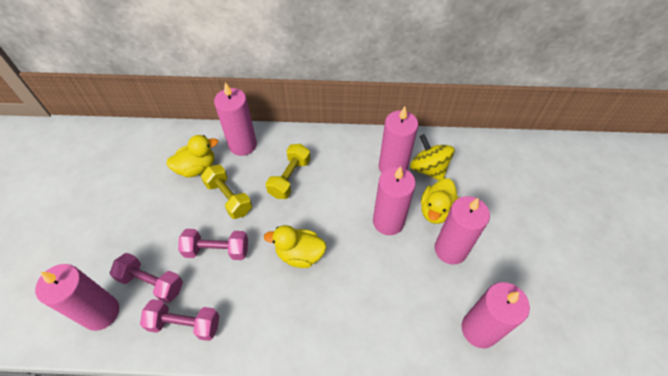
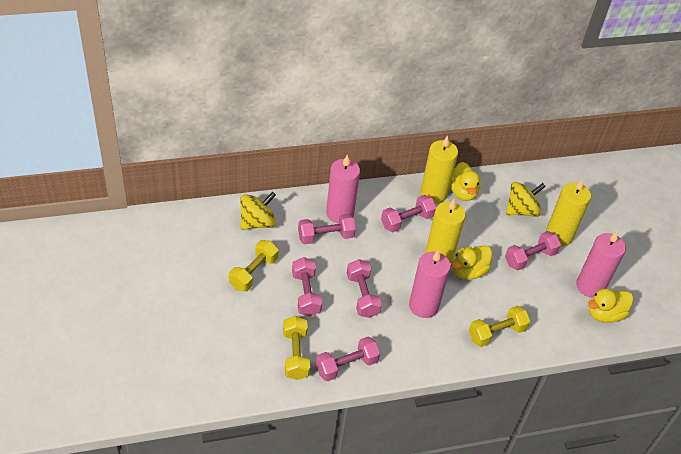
pink candle: [35,264,119,331] [214,82,257,156] [373,166,416,235] [379,107,418,173] [435,196,490,264] [461,282,530,348] = 6 -> [326,155,360,223] [409,250,451,318] [576,231,626,298] = 3
pink dumbbell: [110,253,183,303] [140,299,220,341] [178,229,248,260] = 3 -> [292,257,322,316] [298,214,356,244] [316,337,380,381] [347,259,382,318] [381,195,436,232] [505,231,561,270] = 6
yellow candle: none = 0 -> [420,135,458,204] [425,199,465,263] [546,179,591,246] = 3
yellow dumbbell: [201,165,252,219] [266,144,311,199] = 2 -> [229,240,279,292] [283,316,310,380] [469,306,530,347] = 3
yellow spinning top: [410,134,455,181] = 1 -> [240,192,276,230] [506,182,546,217] = 2

